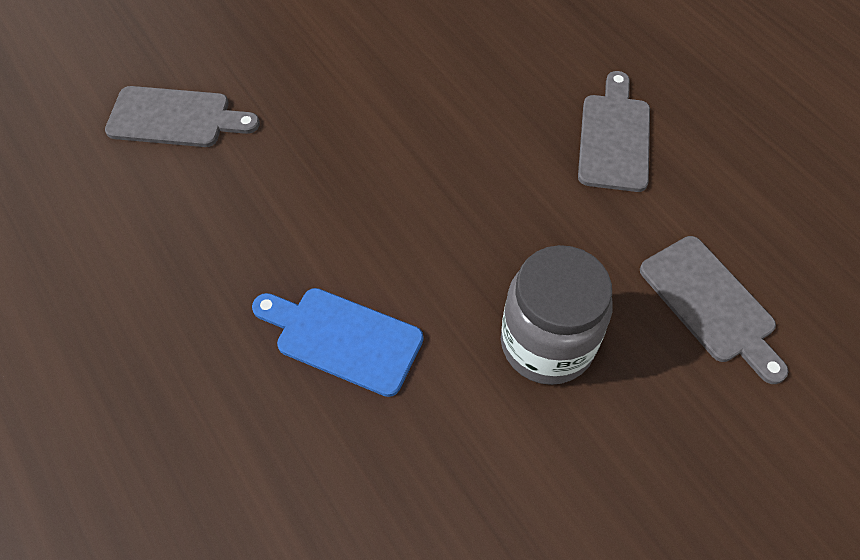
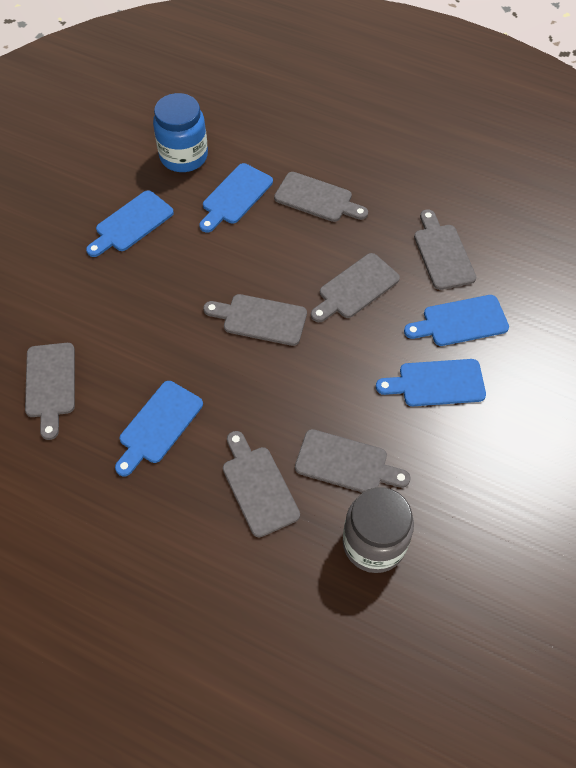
blue cutting board: [252,288,423,397] = 1 -> [86,190,174,257] [115,381,203,476] [199,163,273,233] [376,359,486,406] [404,295,509,346] = 5
blue jar: none = 0 -> [153,93,208,172] = 1
grey cutting board: [105,86,260,147] [578,71,650,192] [640,236,789,384] = 3 -> [25,343,75,440] [203,294,307,346] [223,431,300,538] [274,172,368,222] [295,429,410,493] [311,253,400,322] [414,209,476,290] = 7

